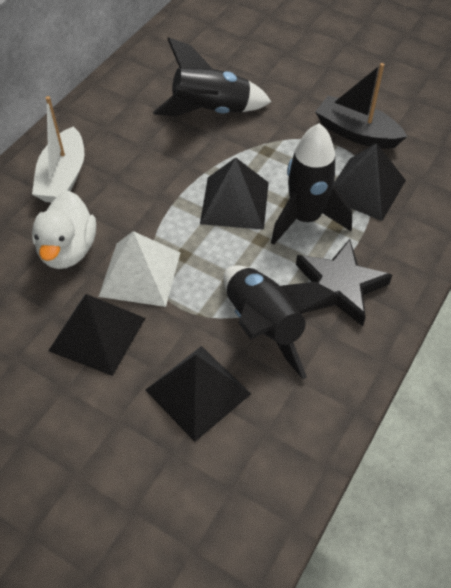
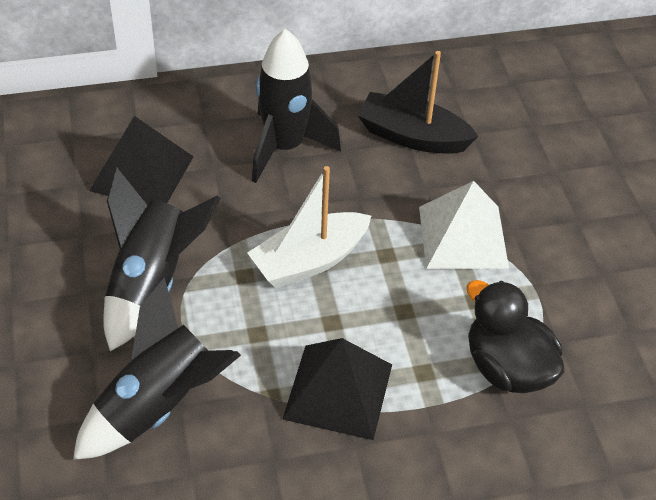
black duck: none = 0 -> [466,280,564,393] = 1
black pyramid: [48,294,145,376] [146,346,251,442] [200,158,269,230] [334,143,406,221] = 4 -> [89,116,194,204] [282,338,392,440] = 2
black star: [296,239,392,326] = 1 -> none = 0
white duck: [32,191,96,269] = 1 -> none = 0

